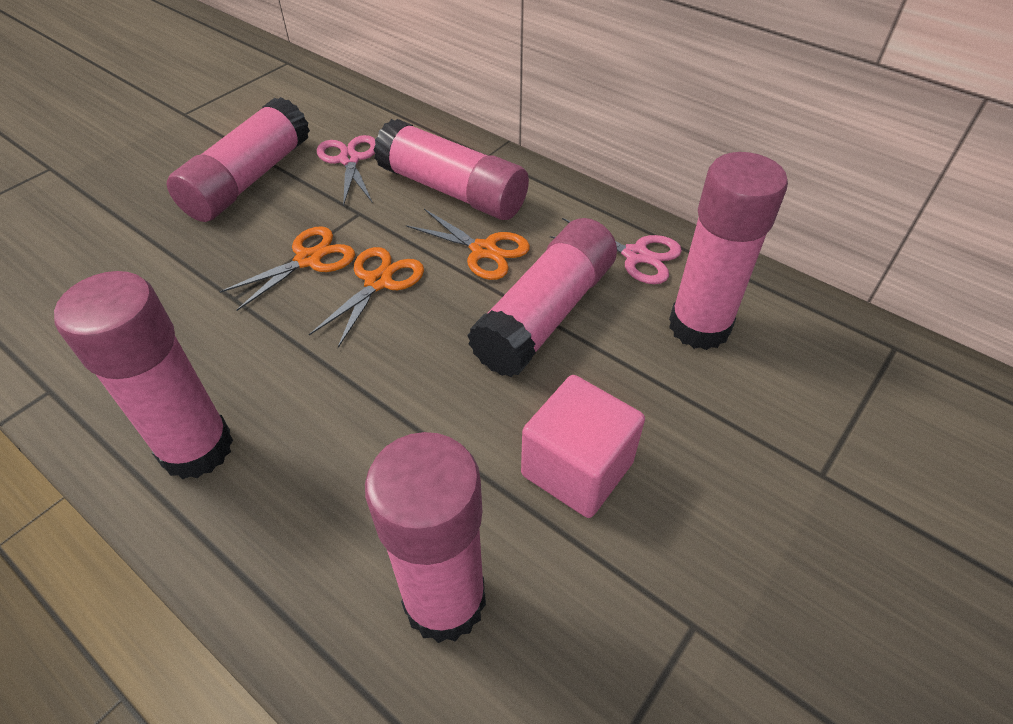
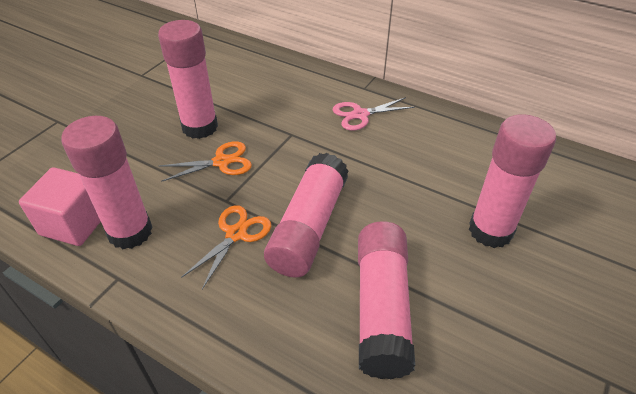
orange scissors: [219,226,355,311] [309,247,424,348] [406,209,530,280] = 3 -> [160,141,252,182] [181,205,271,289] = 2
pink glue stick: [54,271,233,479] [167,97,310,222] [365,432,486,643] [374,119,529,220] [467,218,617,377] [669,152,788,350] = 6 -> [61,116,153,249] [158,20,218,139] [264,153,349,278] [358,221,415,379] [469,114,556,248] = 5
pink scissors: [317,135,375,206] [550,218,682,284] = 2 -> [333,97,415,131] = 1

